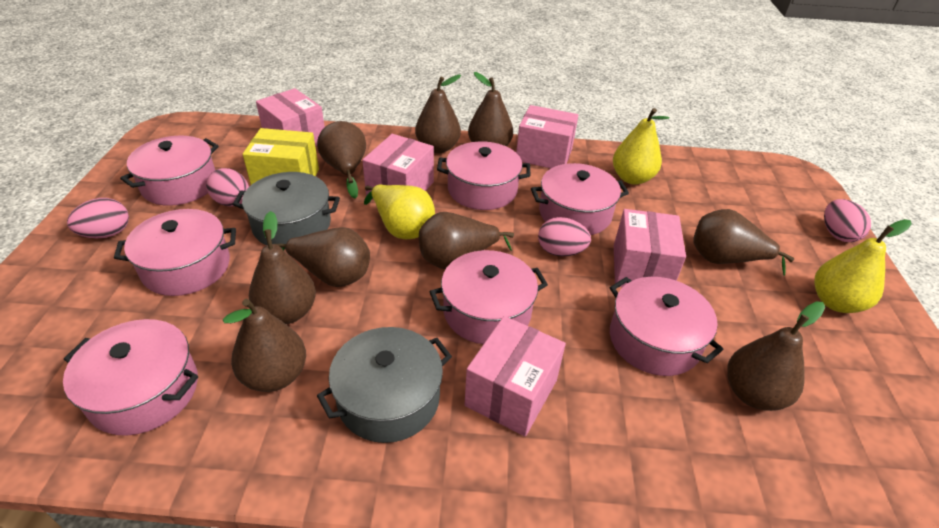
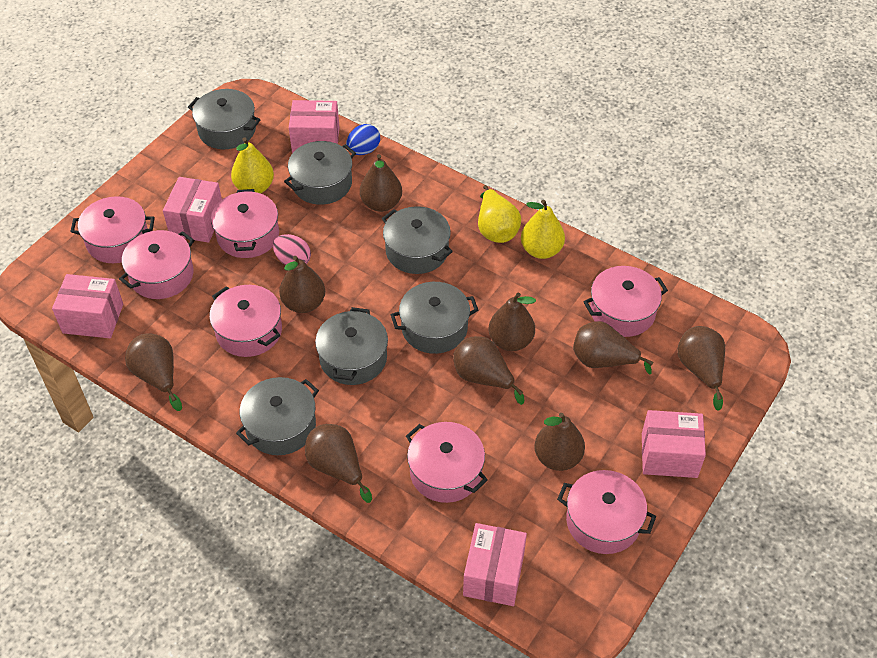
blue egg: none = 0 -> [346,124,380,155] = 1
grey pot: [233,172,340,249] [317,327,452,443] = 2 -> [188,89,261,149] [236,377,319,455] [284,141,356,205] [315,307,388,385] [382,206,453,274] [391,282,478,354] = 6
pink egg: [67,198,129,238] [206,168,249,206] [538,217,591,256] [824,199,871,242] = 4 -> [273,234,311,265] = 1
yellow box: [243,128,319,185] = 1 -> none = 0

